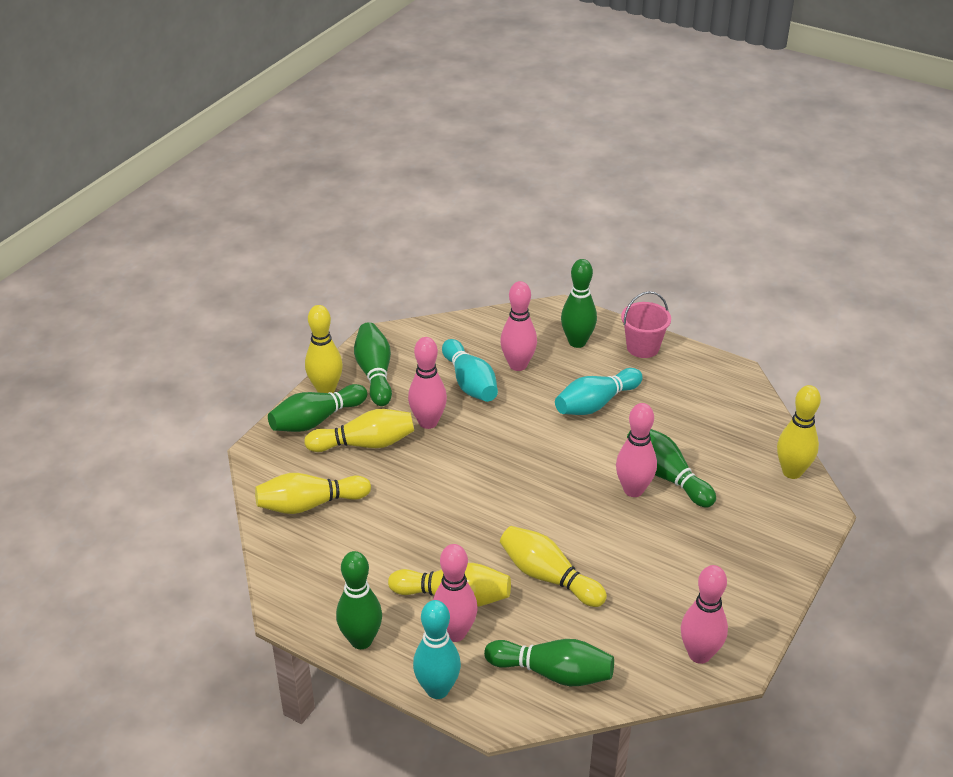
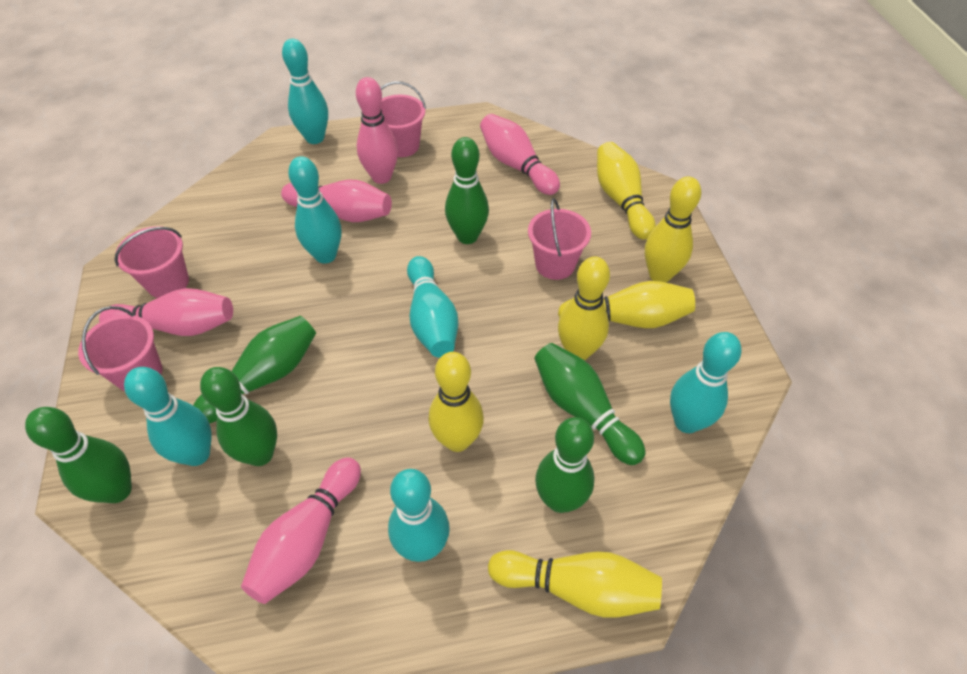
pink bucket: [621,291,671,358] = 1 -> [78,306,162,391] [114,226,189,298] [380,81,426,157] [528,198,591,280] = 4
turquoise bowling pin: [413,600,461,699] [442,339,498,402] [555,368,643,415] = 3 -> [124,367,212,466] [282,39,328,144] [288,156,341,264] [388,469,450,562] [407,256,458,358] [670,332,742,433] = 6

